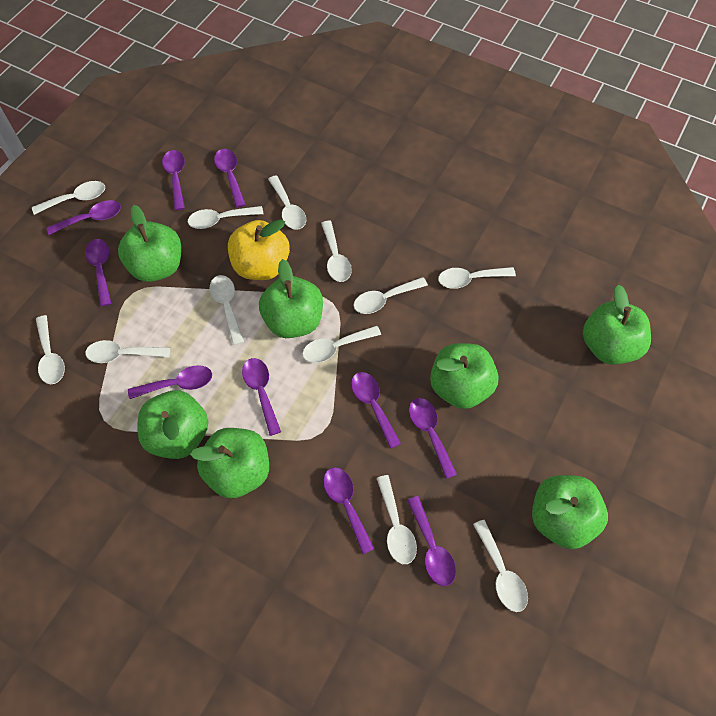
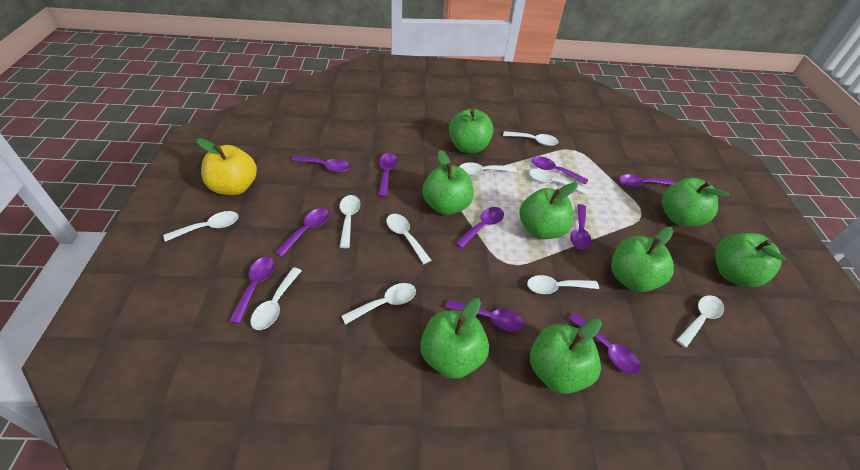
green apple: [118,205,181,282] [138,390,208,459] [190,428,269,499] [259,259,323,338] [430,343,499,409] [532,475,608,549] [583,284,651,365] = 7 -> [420,298,489,379] [422,150,474,215] [449,108,493,153] [519,182,577,239] [530,318,602,394] [611,227,674,292] [662,178,730,226] [715,233,786,287] = 8
white spoon: [32,181,105,215] [36,315,65,384] [85,340,170,363] [188,206,264,229] [210,275,244,345] [268,175,306,230] [302,326,381,363] [321,221,352,282] [353,277,428,314] [377,475,417,564] [438,267,516,289] [473,520,528,612] = 12 -> [164,211,239,242] [250,267,302,330] [340,195,360,248] [342,283,416,325] [386,214,431,264] [459,162,517,175] [503,131,559,146] [527,275,599,294] [529,169,588,195] [676,295,724,348] = 10

